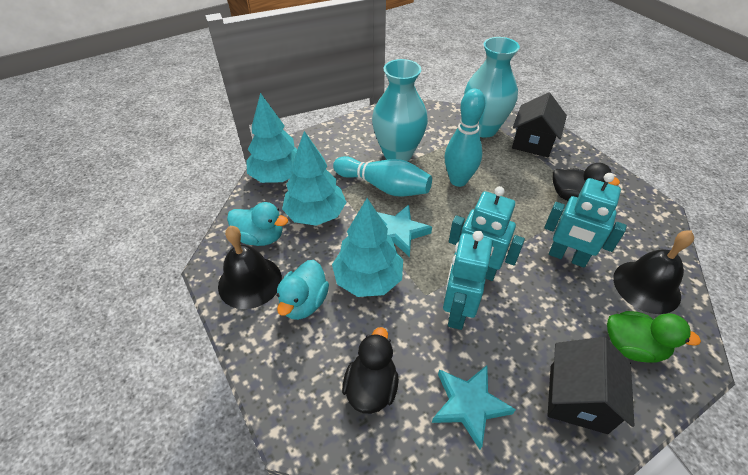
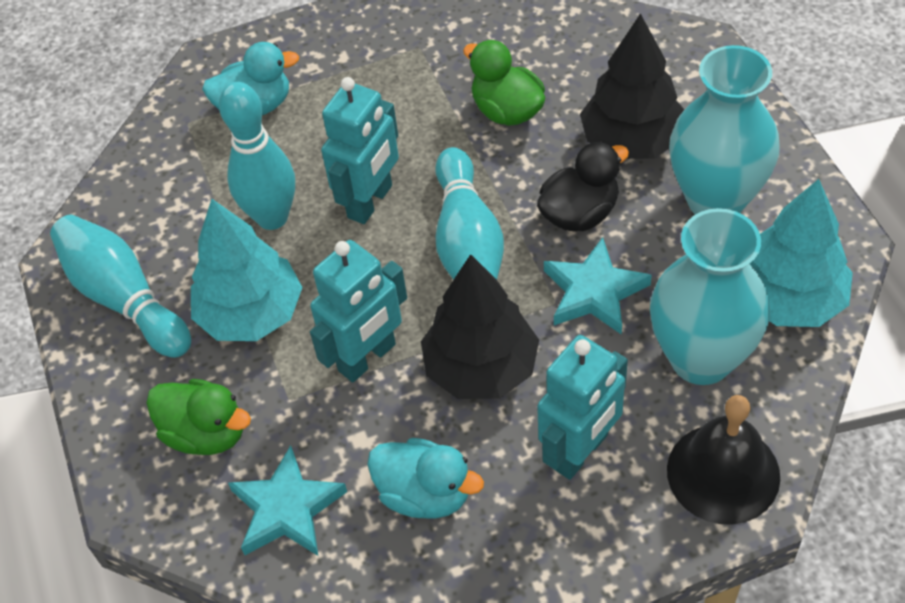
black bell: [218,226,282,309] [613,230,694,314] = 2 -> [667,395,780,525] = 1
black duck: [342,327,399,414] [552,163,620,201] = 2 -> [537,141,629,232] = 1
black house: [512,92,567,157] [548,337,635,434] = 2 -> none = 0
black tree: none = 0 -> [421,254,539,399] [580,13,685,159] = 2
green duck: [607,311,701,363] = 1 -> [146,379,251,455] [463,40,545,126] = 2
turquoise bowling pin: [333,156,432,197] [445,89,485,187] = 2 -> [50,214,191,358] [219,82,295,230] [435,147,504,280] = 3
turquoise tree: [246,93,297,183] [282,131,346,226] [332,198,403,297] = 3 -> [191,199,303,341] [750,179,853,327] = 2

